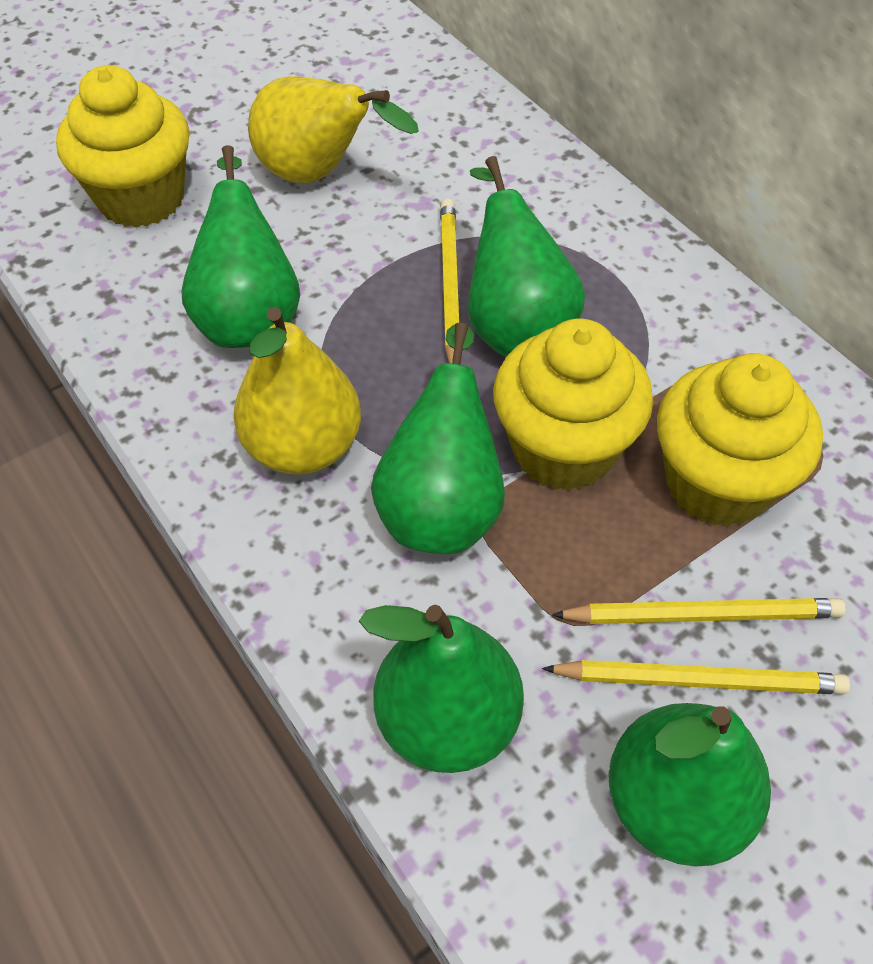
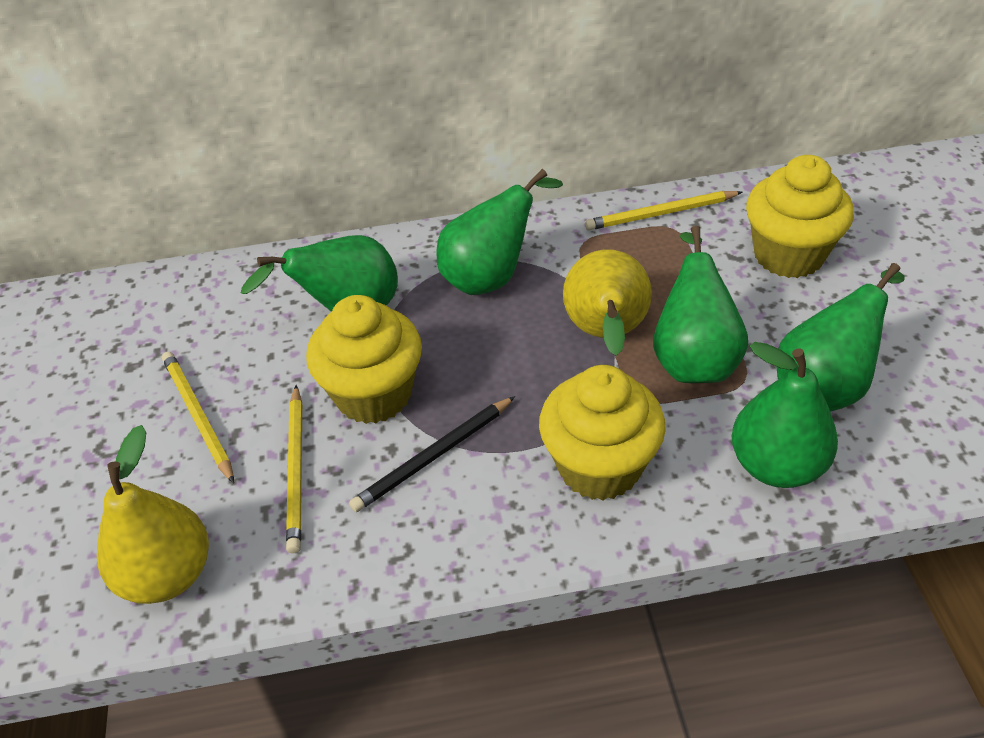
black pencil: none = 0 -> [349,396,515,512] = 1

